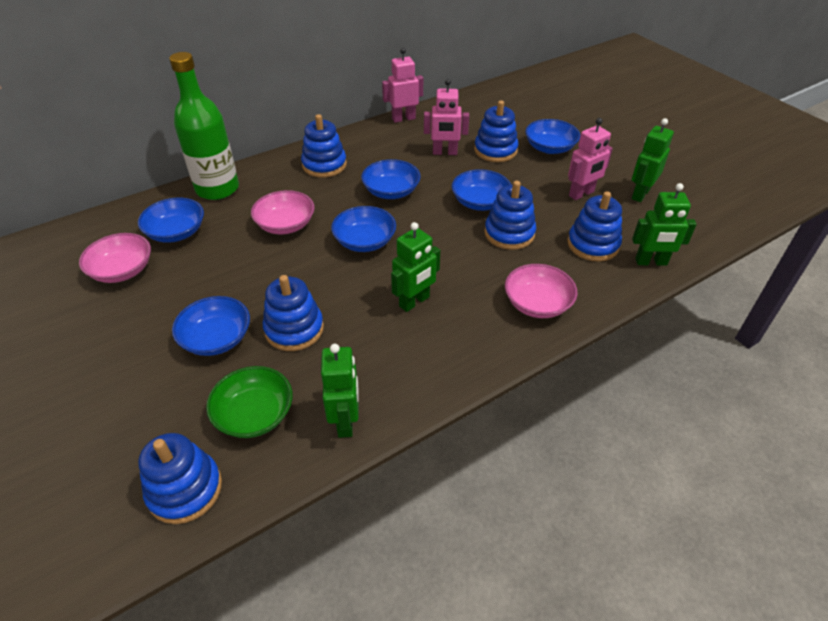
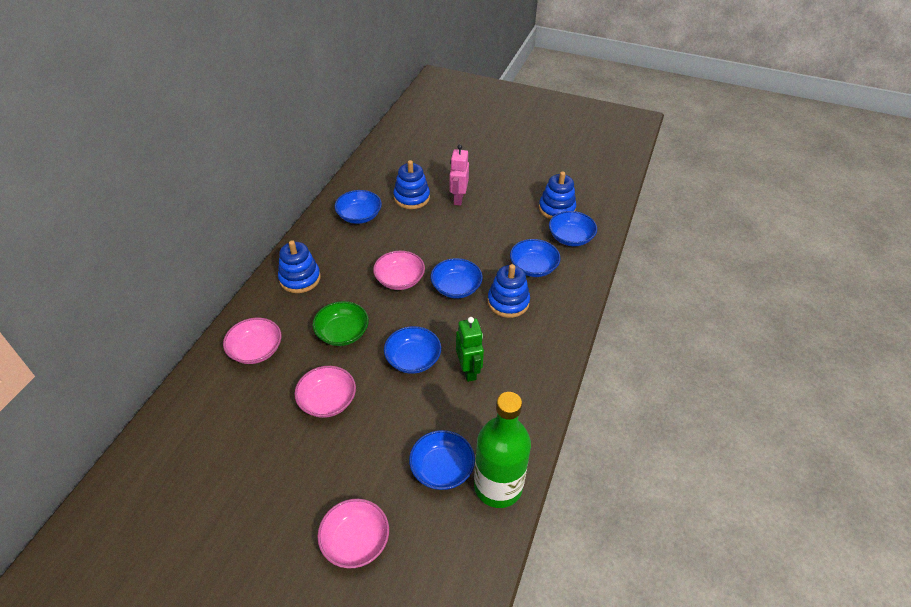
blue stacking toy: [138,433,222,524] [263,275,324,351] [301,114,347,177] [474,100,518,162] [484,181,536,250] [567,191,622,262] = 6 -> [278,240,321,293] [393,160,430,209] [487,264,530,318] [539,171,576,219] = 4
green robot: [321,344,359,438] [391,222,440,312] [632,118,674,202] [632,183,697,266] = 4 -> [456,317,484,382] = 1
pink bowl: [79,233,151,283] [251,190,314,234] [505,264,578,318] = 3 -> [223,318,281,364] [295,366,356,418] [317,499,389,568] [373,251,425,290] = 4
pink robot: [382,48,423,123] [424,79,469,155] [568,118,613,200] = 3 -> [449,144,469,206] = 1

